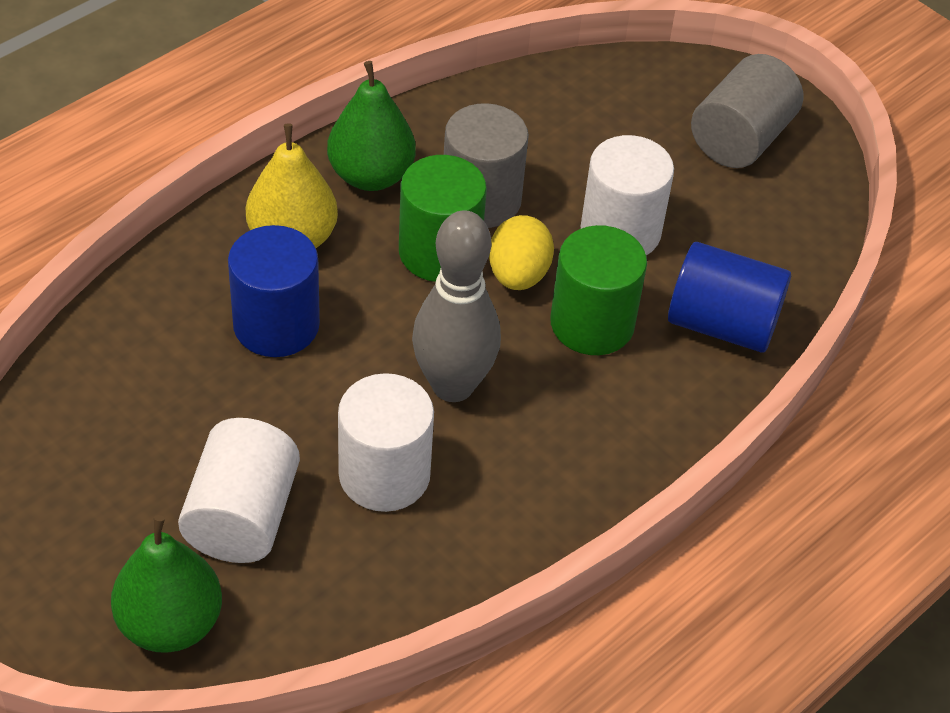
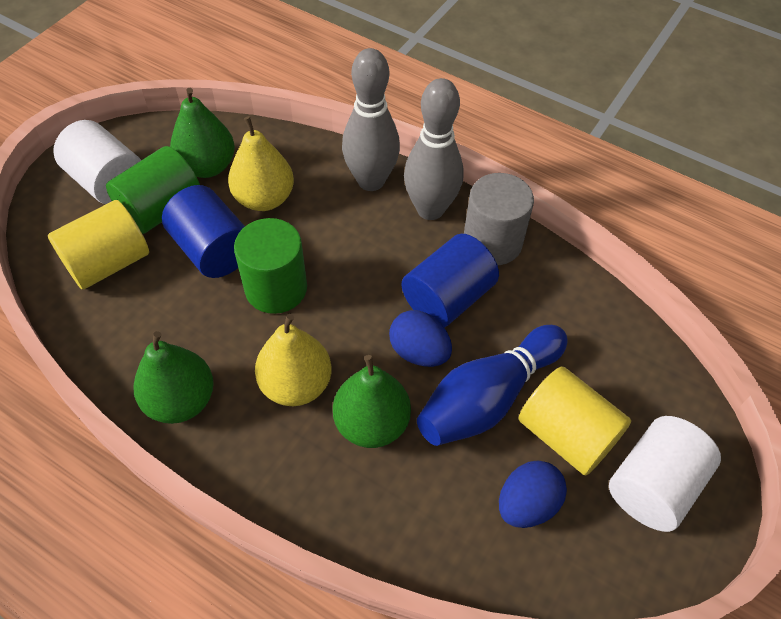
blue bowling pin: none = 0 -> [417,325,568,446] = 1
blue egg: none = 0 -> [389,310,452,367] [499,461,567,528] = 2
green pear: [111,515,222,653] [327,61,416,191] = 2 -> [133,331,214,424] [170,88,235,178] [333,355,411,448] = 3
grey bowling pin: [412,210,501,402] = 1 -> [342,48,400,191] [404,78,464,220] = 2
grey cylinder: [444,103,529,228] [691,54,803,168] = 2 -> [464,173,534,265] = 1
white cylinder: [178,418,300,563] [338,373,434,512] [580,135,674,255] = 3 -> [53,120,141,204] [609,416,721,532] = 2
yellow cylinder: none = 0 -> [48,200,149,290] [519,367,631,476] = 2
yellow egg: [489,215,554,290] = 1 -> none = 0
yellow pear: [246,123,338,248] = 1 -> [228,116,294,211] [255,314,332,406] = 2

